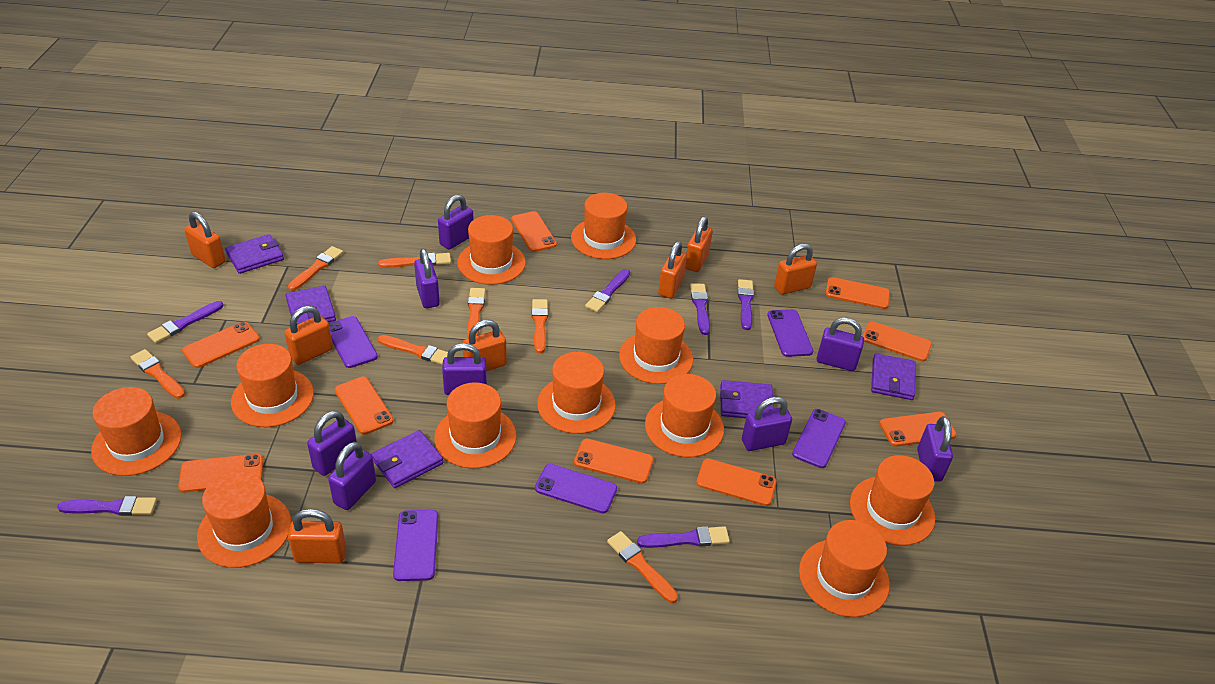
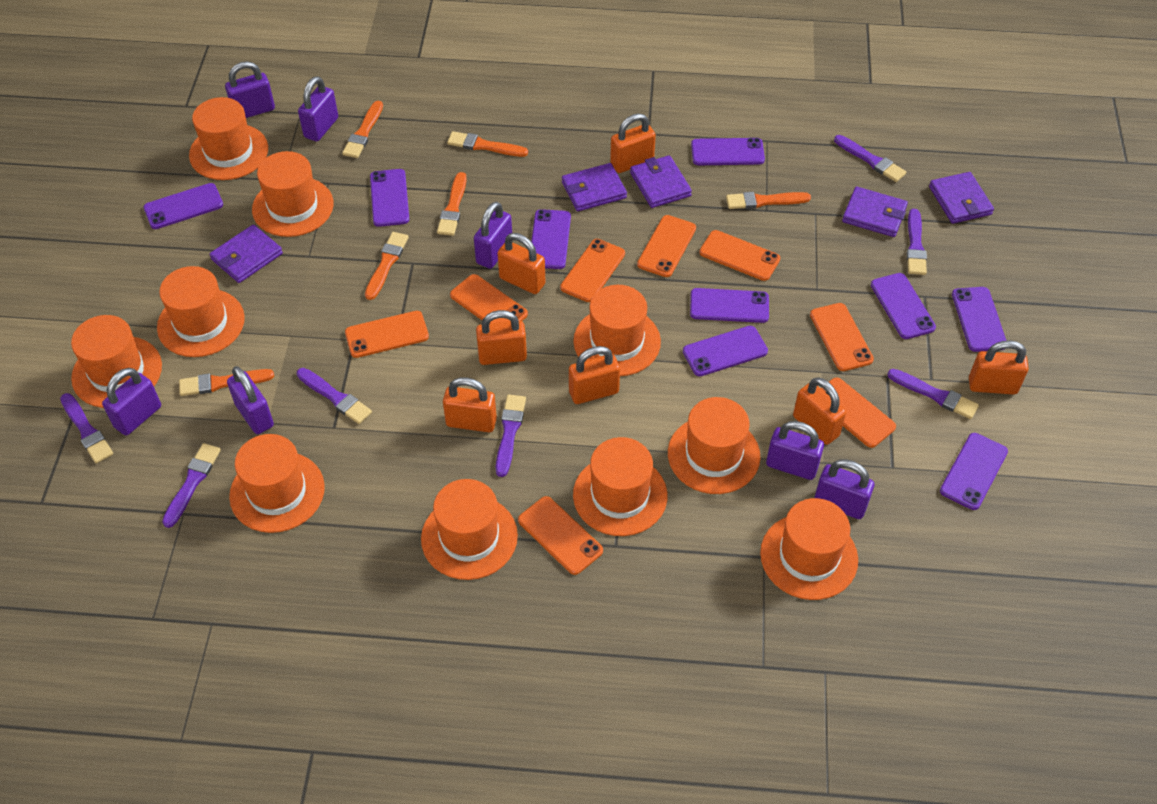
orange brush: [131,349,185,399] [288,246,343,291] [378,253,451,268] [378,335,448,365] [467,288,485,338] [532,299,548,353] [607,531,678,603] = 7 -> [179,369,274,396] [342,101,383,158] [365,232,409,300] [437,172,467,236] [447,131,528,157] [726,192,811,209] = 6
orange hat: [91,387,182,476] [197,471,291,568] [231,344,314,427] [434,382,517,469] [457,215,526,285] [537,352,616,434] [571,193,636,259] [619,307,693,384] [645,374,724,457] [799,520,890,617] [850,455,935,546] = 11 -> [71,315,162,408] [157,266,245,357] [189,97,268,180] [229,434,325,533] [252,151,333,237] [421,479,518,580] [573,285,661,376] [573,437,667,536] [668,397,760,494] [760,498,858,600] = 10
orange phone: [178,454,263,493] [182,322,260,368] [335,377,394,435] [511,211,557,252] [574,439,654,484] [696,458,777,506] [826,277,890,309] [863,321,932,362] [880,412,957,446] = 9 -> [345,311,429,358] [450,274,528,324] [518,496,603,575] [560,239,625,302] [637,215,696,277] [699,230,780,281] [810,303,874,371] [821,377,896,448] = 8
purple brush: [57,496,157,516] [147,301,223,343] [585,269,630,312] [637,526,730,548] [690,284,710,335] [738,279,754,330] = 6 -> [60,393,113,463] [162,443,221,528] [297,368,372,424] [496,395,526,477] [834,135,906,182] [887,369,979,419] [907,209,927,275] = 7
purple padlock: [307,411,357,476] [328,442,376,510] [414,249,440,308] [438,195,474,250] [442,343,487,395] [742,397,792,451] [817,317,864,371] [917,416,953,482] = 8 -> [102,368,161,435] [225,61,275,118] [227,366,274,434] [298,76,338,142] [474,202,512,269] [766,421,824,480] [814,459,874,519] = 7
purple phone: [329,316,378,368] [393,510,438,581] [535,464,617,513] [767,309,813,357] [792,409,846,468] = 5 -> [143,183,223,229] [370,169,409,227] [531,209,571,269] [683,326,768,376] [690,288,769,323] [691,138,765,165] [871,273,936,339] [940,433,1008,510] [952,287,1006,352] = 9

